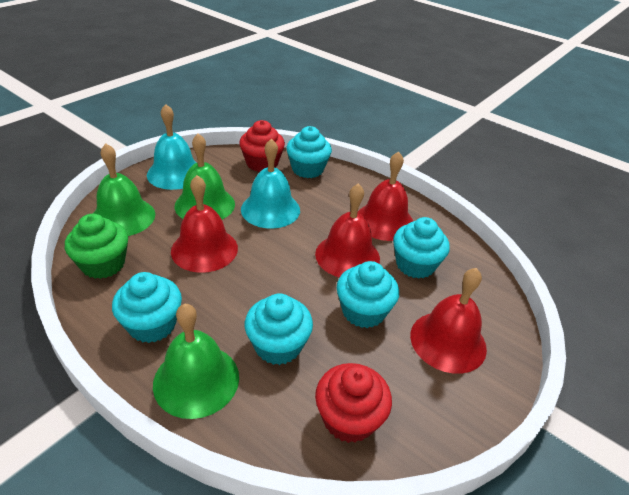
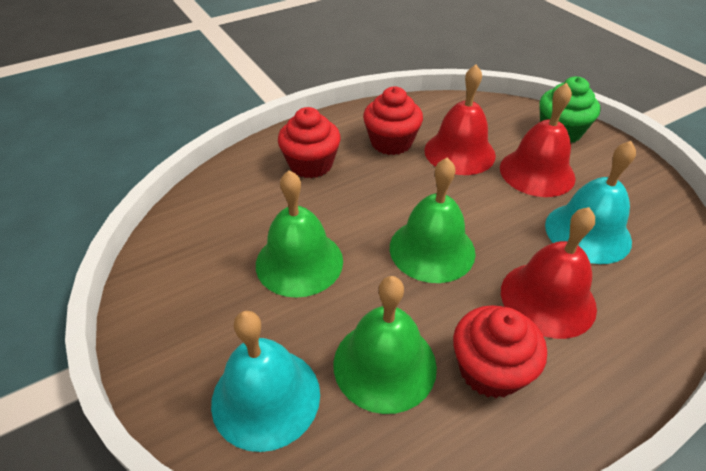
red bell: [171,175,238,273] [315,183,380,278] [358,152,413,241] [410,268,487,374] = 4 -> [424,65,496,175] [500,83,576,197] [501,207,597,339] = 3
red cupcake: [239,120,285,172] [315,363,392,443] = 2 -> [278,107,341,178] [363,87,423,155] [453,305,547,398] = 3
turquoise cupcake: [112,272,182,343] [245,294,313,365] [286,126,332,178] [337,261,399,328] [393,217,450,279] = 5 -> none = 0

